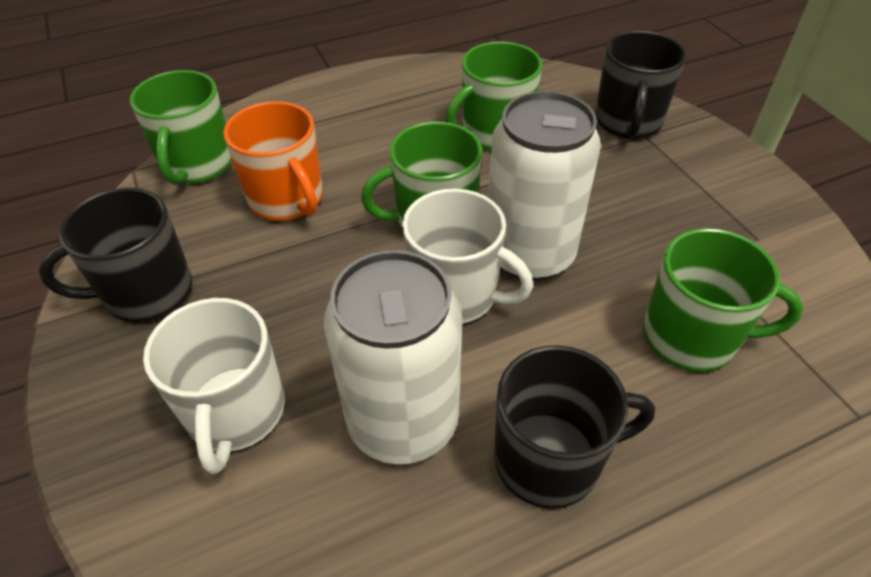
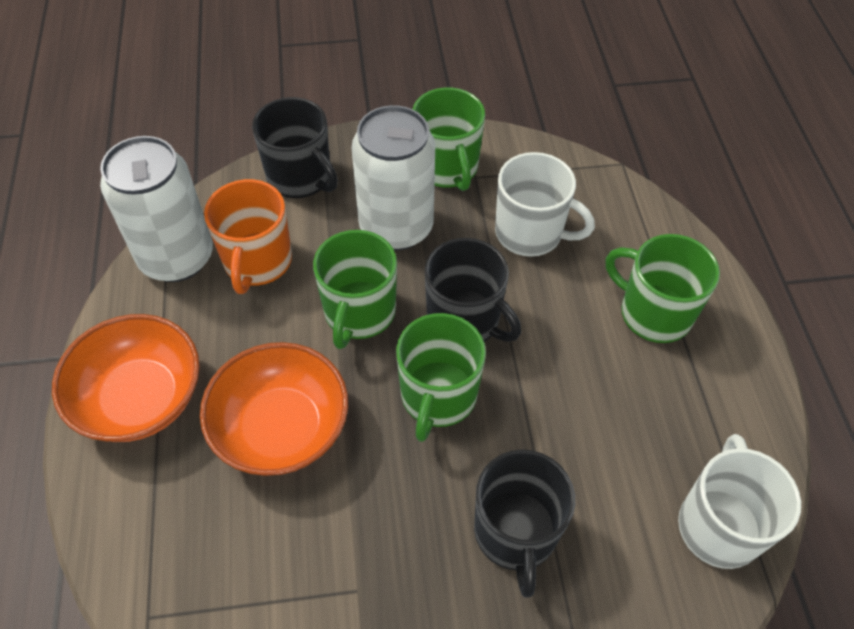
orange bowl: none = 0 -> [52,314,200,442] [200,342,348,476] = 2

